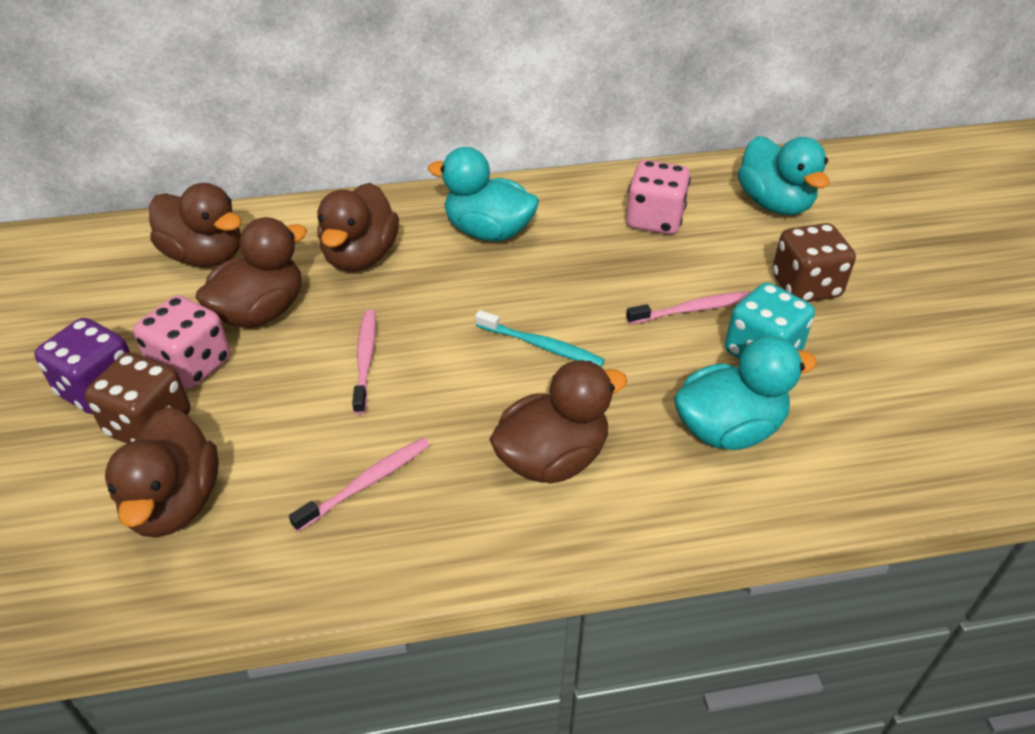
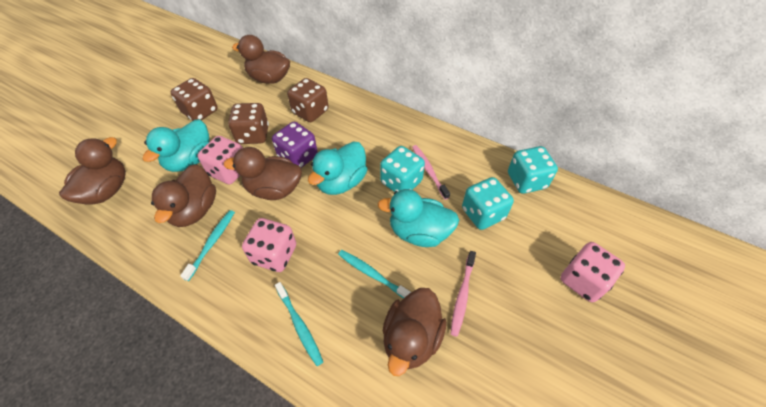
brown dice: [84,353,190,444] [772,223,856,302] = 2 -> [171,78,218,121] [228,103,269,144] [287,78,329,122] = 3
pink dice: [133,295,230,389] [626,160,691,234] = 2 -> [197,136,243,184] [242,218,296,272] [560,242,625,302] = 3
pink toothbrush: [289,437,430,532] [352,310,376,414] [626,291,751,324] = 3 -> [412,145,450,200] [450,251,476,337] = 2
turquoise dice: [725,282,815,359] = 1 -> [380,146,425,192] [462,177,514,230] [508,146,558,194] = 3
turquoise toothbrush: [475,310,605,367] = 1 -> [180,210,235,281] [275,282,323,366] [338,250,411,299] = 3

